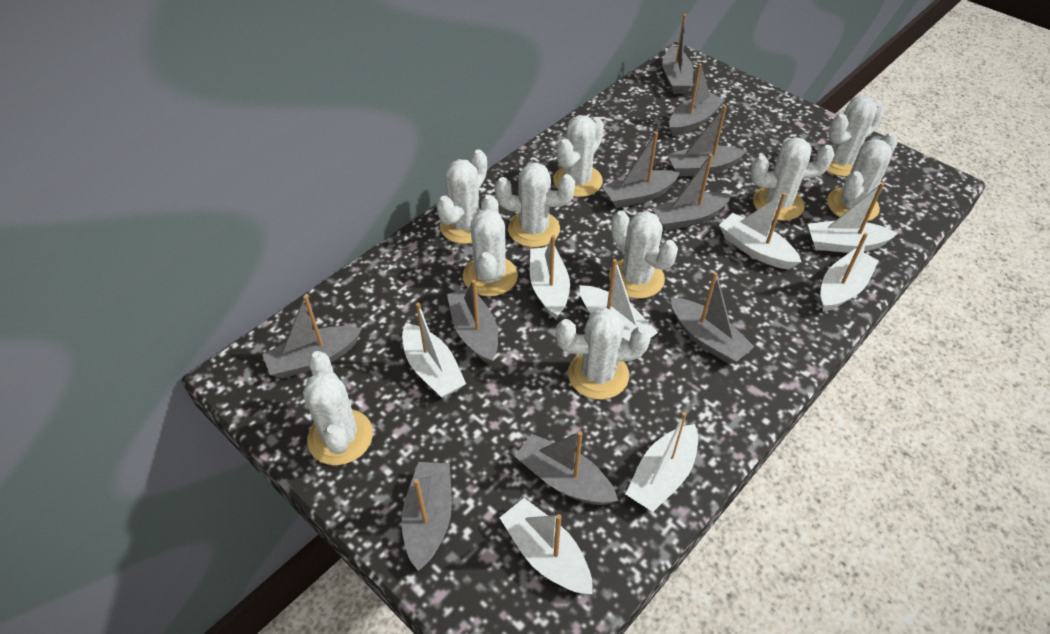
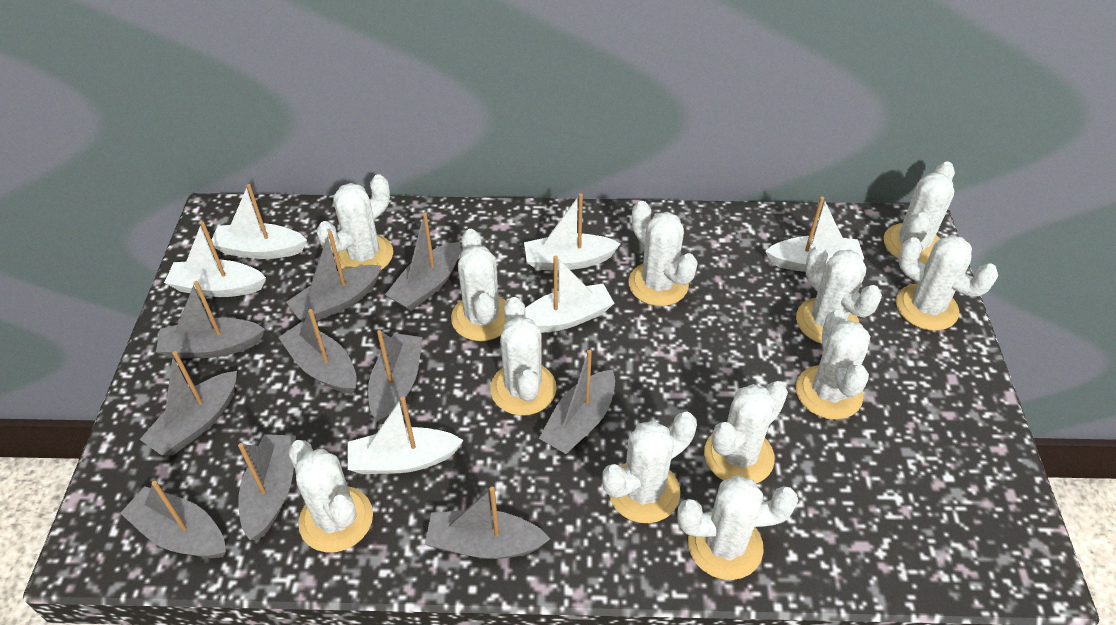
white boat: [402,303,466,398] [500,498,593,594] [530,235,570,319] [580,259,658,342] [626,412,698,512] [719,193,801,269] [808,183,898,253] [820,233,879,312] = 8 -> [164,222,266,297] [211,184,307,259] [347,396,464,474] [524,193,621,270] [525,256,614,333] [765,197,864,272] = 6
white cactus: [303,351,373,465] [436,149,487,244] [463,195,518,297] [495,162,575,247] [553,115,604,197] [556,308,651,400] [609,211,678,299] [750,137,835,221] [826,96,884,177] [827,133,898,222] = 10 -> [288,440,373,552] [317,174,393,271] [451,229,507,341] [490,297,556,416] [602,411,697,523] [629,201,698,306] [677,475,798,580] [704,381,788,483] [796,245,882,344] [796,310,870,420] [884,162,955,264] [896,235,998,331] = 12

